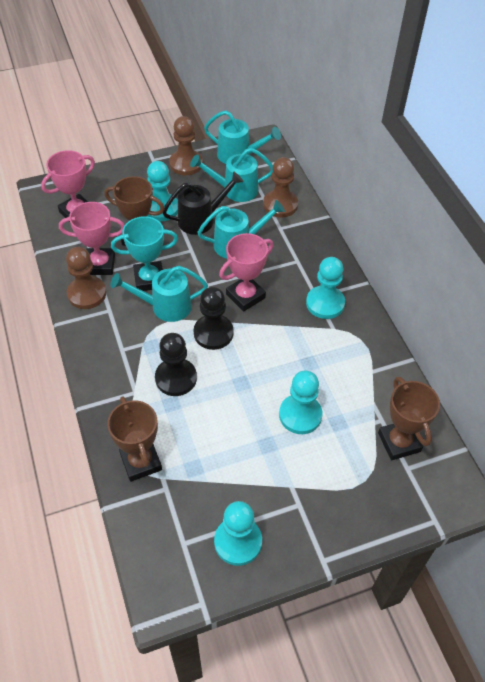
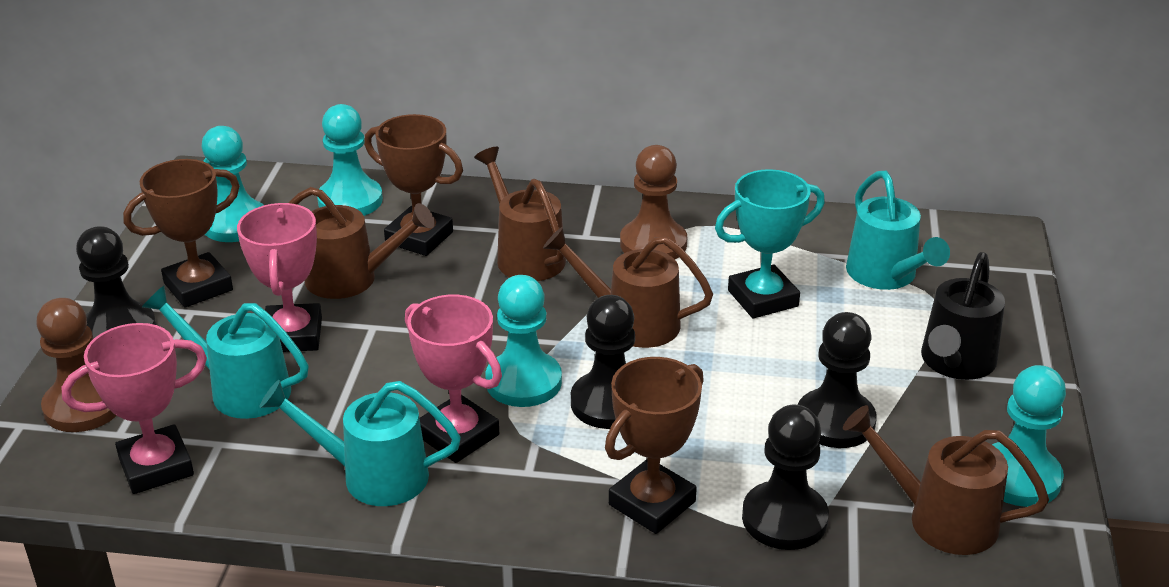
black pawn: [155,333,197,396] [194,287,234,350] = 2 -> [76,226,156,339] [571,295,635,429] [742,404,829,550] [798,312,877,448] = 4
brown pawn: [66,247,106,309] [169,116,203,175] [263,157,298,218] = 3 -> [36,298,116,432] [620,145,687,259] = 2
brown watering can: none = 0 -> [288,187,435,299] [474,147,566,281] [543,227,713,348] [843,405,1049,555] = 4
turquoise watering can: [111,266,208,322] [190,148,273,202] [197,200,285,259] [204,110,281,164] = 4 -> [142,286,309,419] [259,380,461,506] [846,171,950,290] = 3

